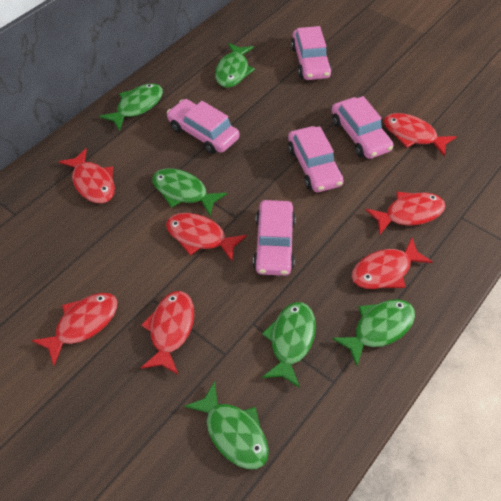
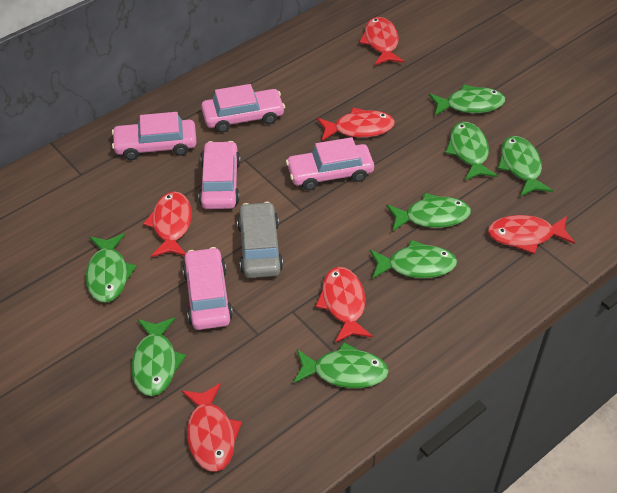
green fish: [99,84,163,131] [152,168,227,215] [184,381,269,469] [215,43,255,88] [262,302,316,388] [332,299,415,366] = 6 -> [86,233,136,302] [131,317,186,396] [293,342,389,388] [370,240,457,279] [386,193,471,232] [429,84,505,116] [445,122,497,180] [498,136,553,197] = 8
grey car: none = 0 -> [237,202,283,278] = 1
red fish: [32,293,118,366] [59,148,115,204] [141,291,194,374] [166,213,247,261] [352,238,433,289] [366,192,445,235] [384,113,457,157] = 7 -> [143,192,192,257] [182,383,242,472] [316,267,373,342] [317,108,395,141] [359,17,404,65] [488,215,575,254] = 6

